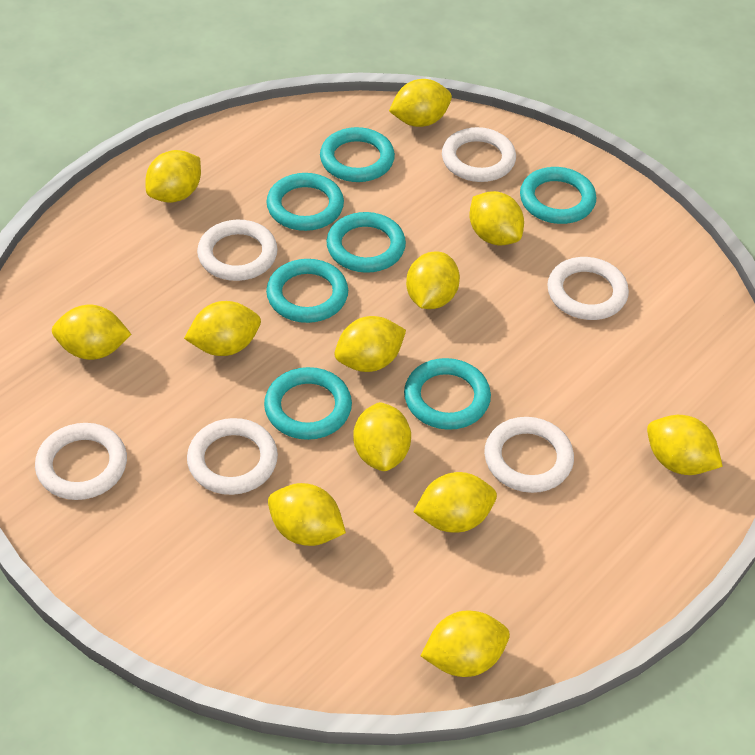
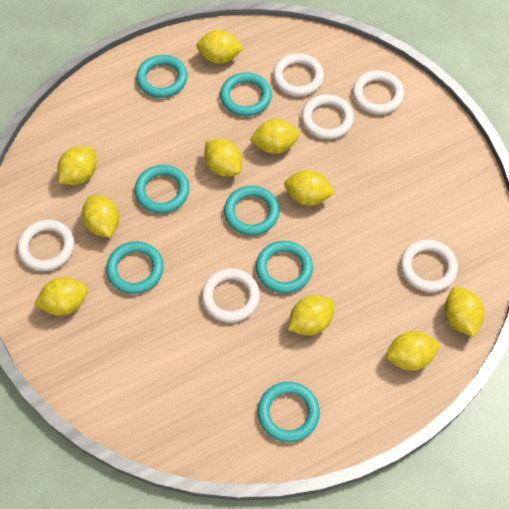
yellow lemon: [52,305,131,360] [145,150,201,203] [184,301,261,356] [268,483,346,546] [334,316,406,372] [353,402,411,471] [389,79,452,127] [406,251,460,309] [413,472,497,533] [421,611,510,677] [469,191,524,245] [647,415,723,475] = 12 -> [34,277,88,316] [57,147,96,185] [82,195,119,238] [196,30,243,64] [204,139,242,177] [250,119,299,154] [284,170,335,206] [288,295,335,336] [386,331,441,371] [444,287,484,337] = 10

